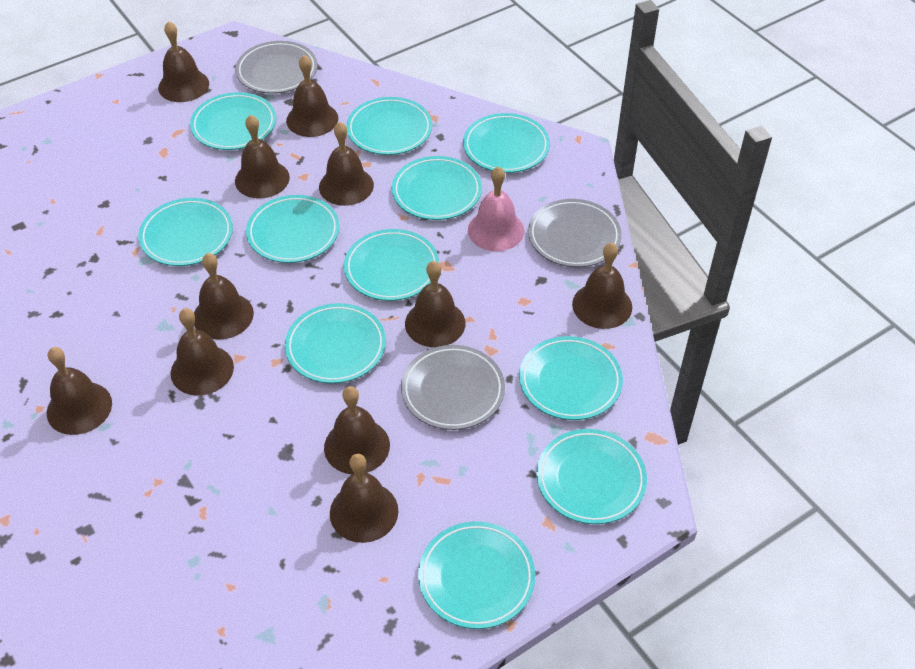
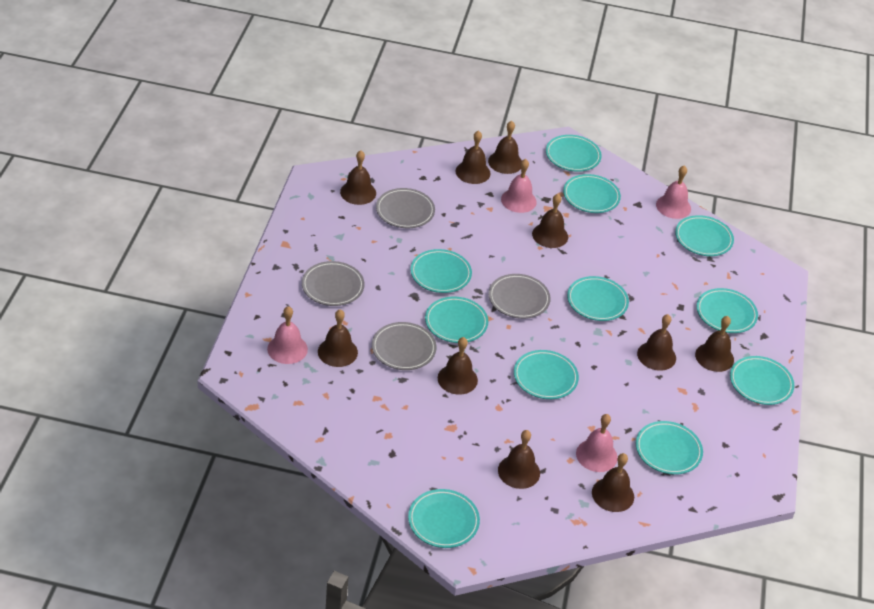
brown bell: [47,347,112,435] [158,21,209,102] [171,308,234,395] [194,253,254,339] [235,115,290,199] [286,55,338,137] [319,122,374,206] [324,386,390,475] [330,454,399,543] [405,261,465,347] [572,243,632,329] = 11 -> [318,309,358,367] [340,150,376,205] [438,337,478,395] [456,130,491,184] [488,121,522,174] [498,430,540,489] [532,194,568,248] [592,453,634,512] [637,314,676,371] [695,316,734,372] = 10
grey plate: [235,41,317,94] [401,345,505,430] [528,199,622,267] = 3 -> [302,261,365,306] [372,322,437,370] [376,188,435,228] [488,274,551,319] = 4
pink bell: [468,166,524,251] = 1 -> [267,306,308,364] [501,159,537,213] [576,414,618,472] [656,165,691,219] = 4

